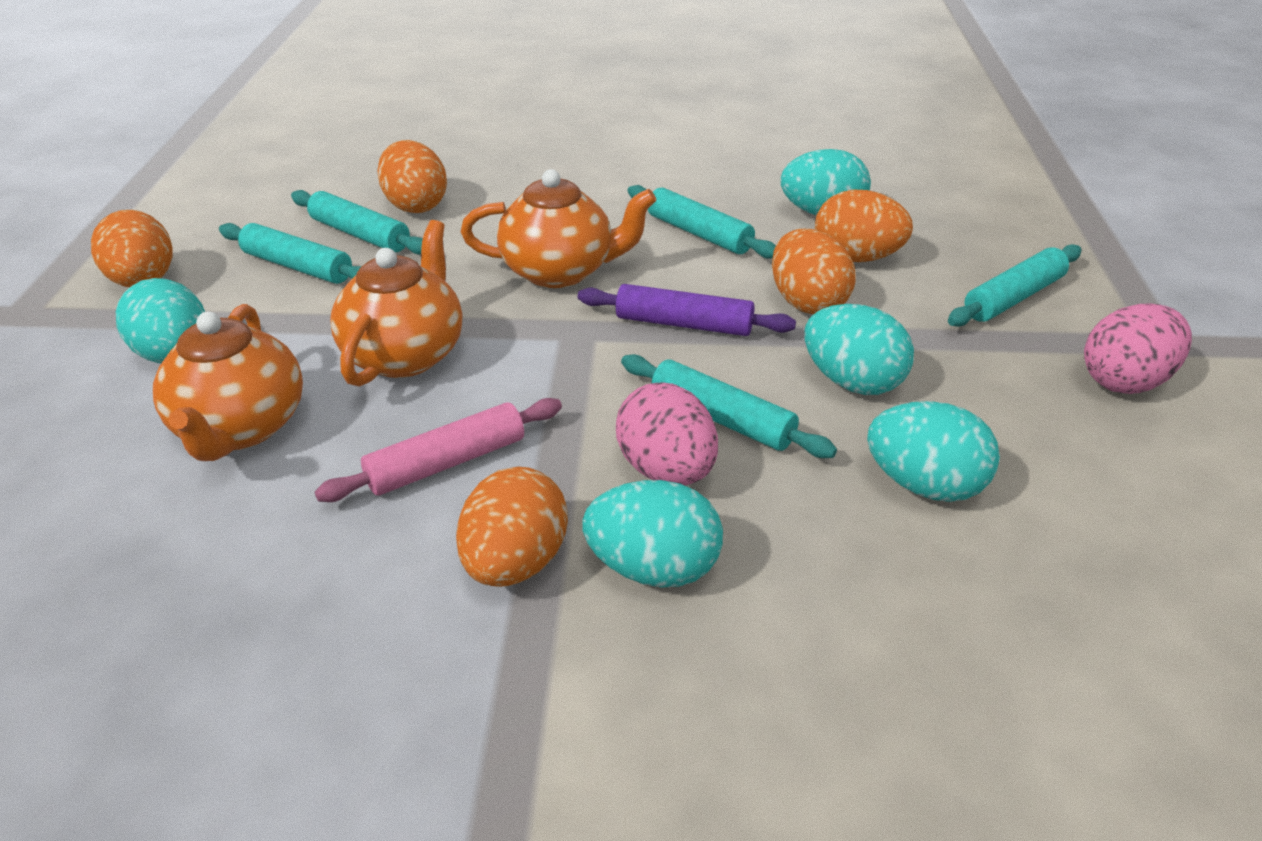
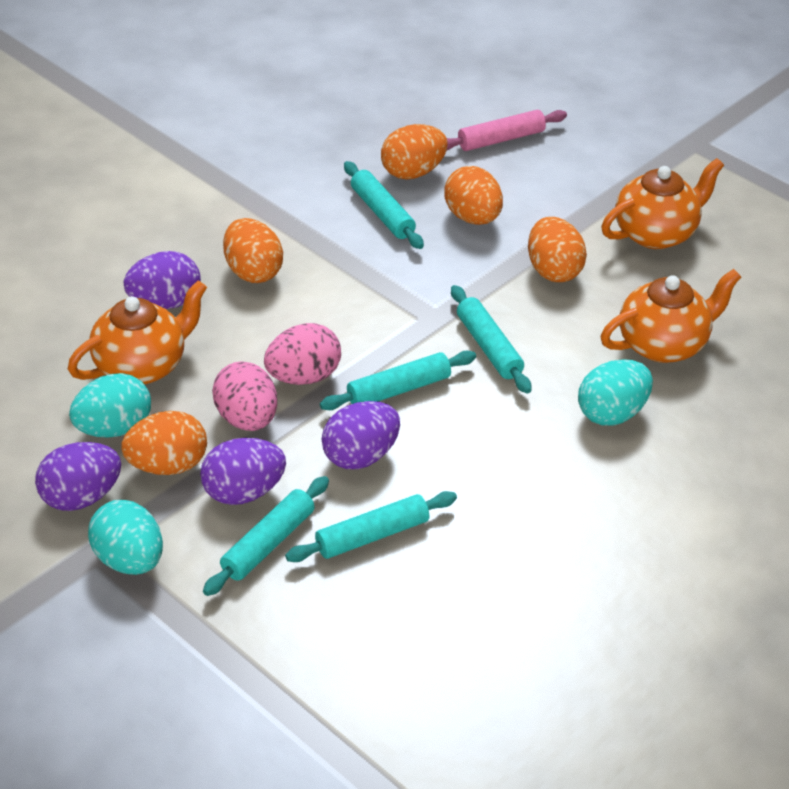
purple egg: none = 0 -> [35,442,121,511] [124,251,201,309] [200,438,286,505] [322,401,400,469] = 4
purple rolling pin: [578,284,796,336] = 1 -> none = 0
turquoise egg: [116,278,205,363] [583,480,723,588] [781,149,871,215] [804,304,914,395] [867,401,1000,502] = 5 -> [69,373,151,438] [88,500,163,575] [578,359,653,426] = 3

